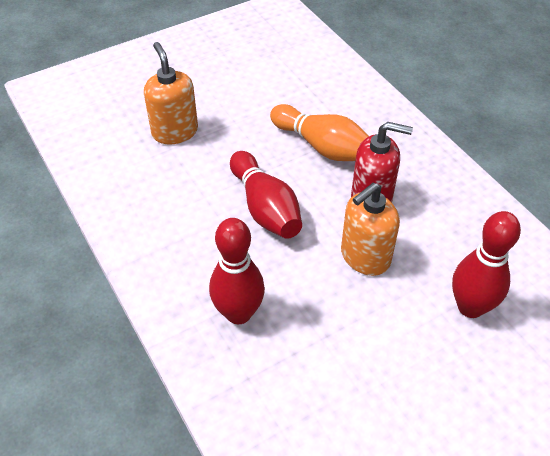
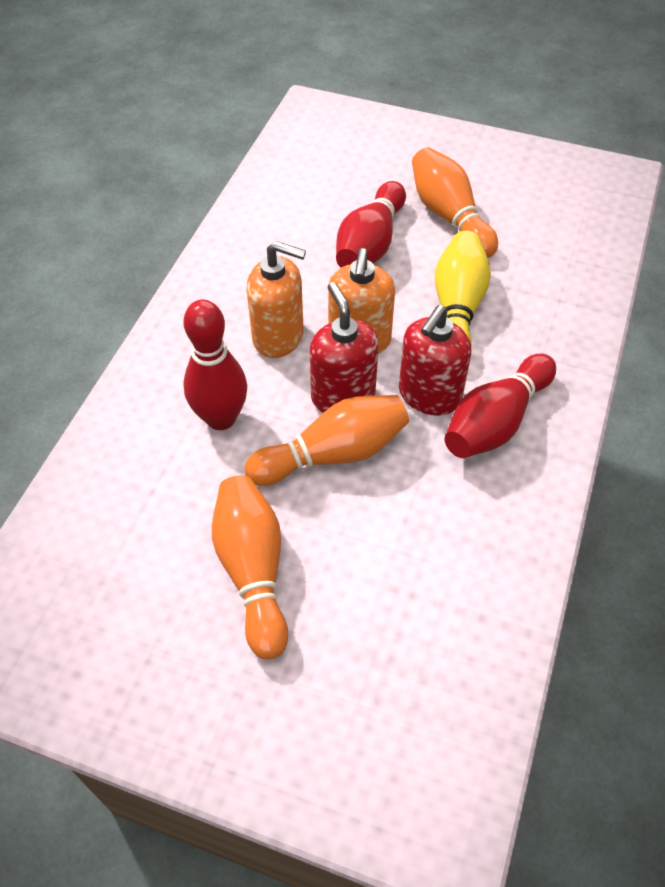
orange bowling pin: [270,104,369,161] = 1 -> [212,475,288,659] [245,395,409,486] [412,147,498,258] = 3
red soap dispenser: [351,122,413,202] = 1 -> [310,282,379,413] [399,305,471,416] = 2
yellow bowling pin: none = 0 -> [435,231,491,345] = 1

